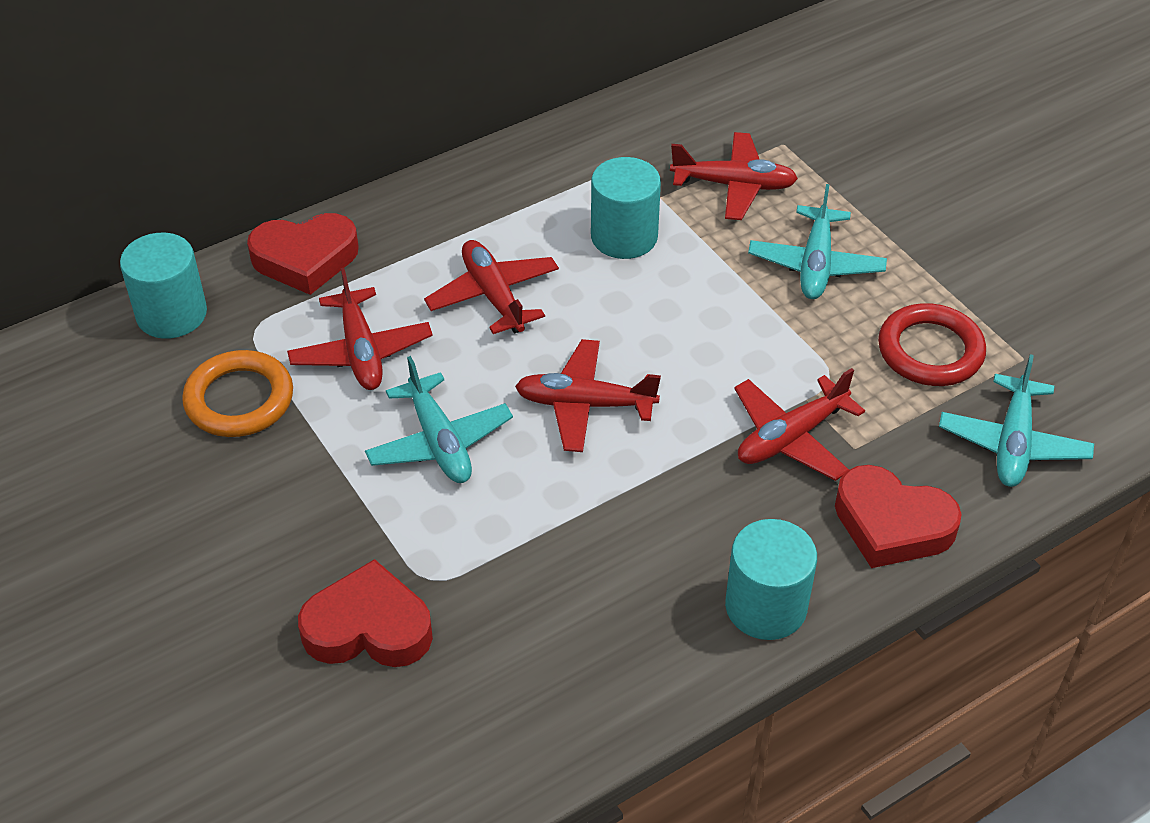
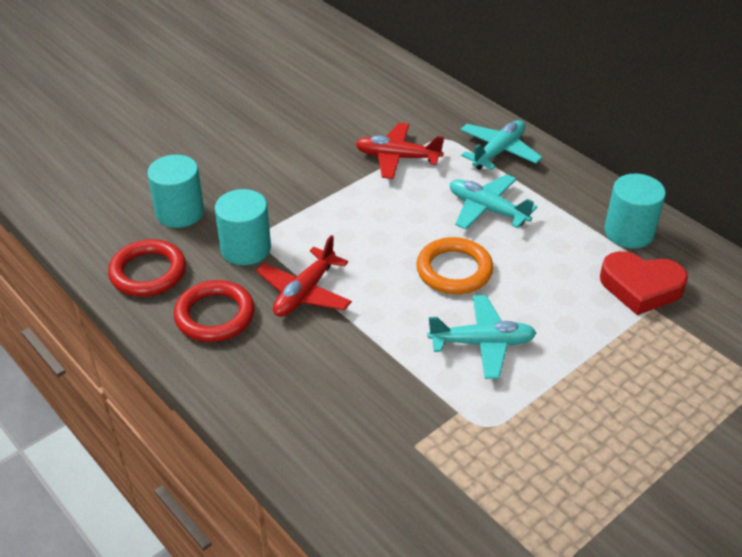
red heart: [247,213,359,295] [298,559,433,667] [835,465,962,568] = 3 -> [600,251,688,315] = 1
red plane: [287,268,433,390] [424,240,559,334] [515,339,661,452] [670,132,798,220] [734,368,865,481] = 5 -> [256,235,352,317] [356,123,444,179] = 2
red ring: [878,303,986,386] = 1 -> [108,239,186,297] [174,280,255,342] = 2

